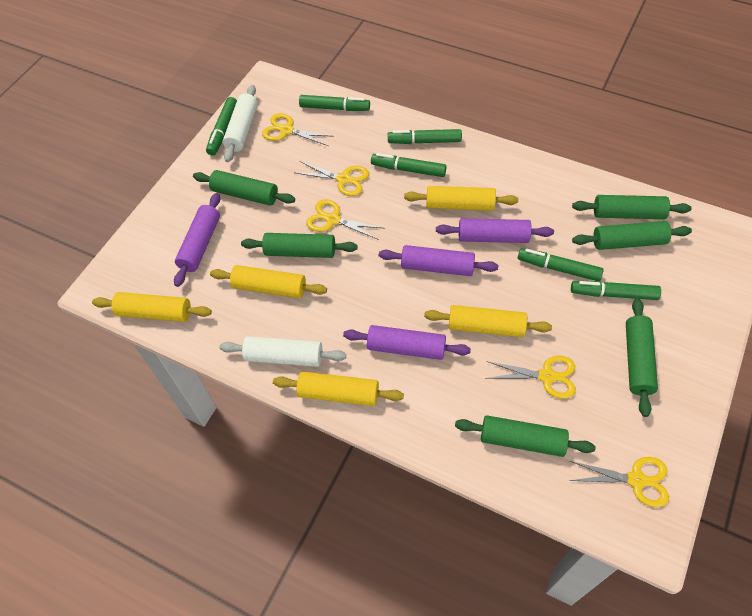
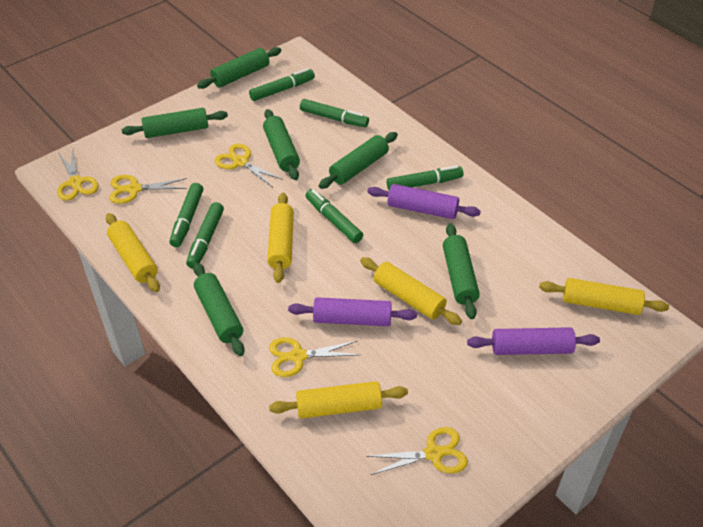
purple rolling pin: [174,193,220,287] [343,325,471,360] [379,245,498,276] [436,218,554,243] = 4 -> [288,297,417,326] [367,184,481,219] [467,327,600,355] = 3
white rolling pin: [219,336,346,367] [223,85,258,162] = 2 -> none = 0

